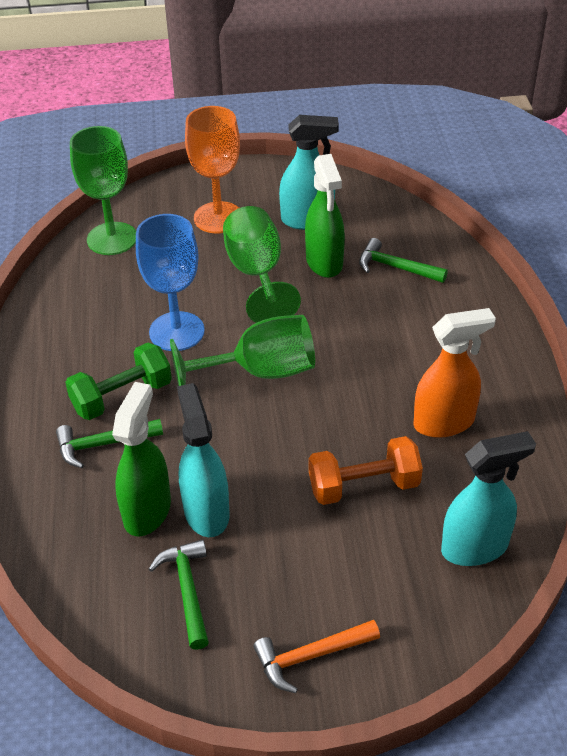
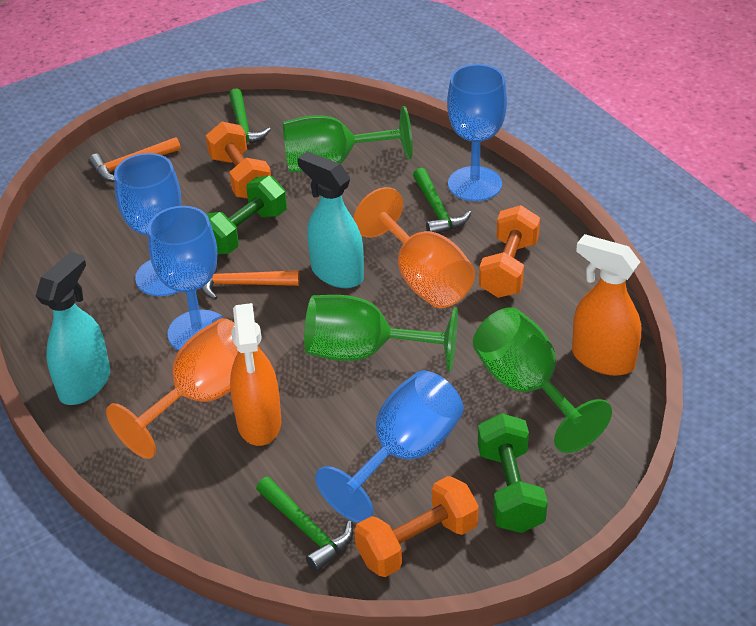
blue goblet: [136,214,205,351] = 1 -> [114,153,181,297] [148,206,225,351] [315,371,464,523] [447,64,507,201] = 4
green dumbbell: [65,343,172,420] = 1 -> [206,176,287,255] [478,413,548,533] = 2
green spray bottle: [112,382,171,537] [305,154,345,278] = 2 -> none = 0
orange dumbbell: [309,436,423,505] = 1 -> [206,122,271,199] [354,476,479,577] [479,205,540,298] = 3
orange goblet: [185,106,240,233] = 1 -> [106,318,238,459] [354,187,475,308] = 2
orange hammer: [253,620,380,693] = 1 -> [88,137,181,182] [201,264,300,300] = 2
orange spray bottle: [414,308,496,438] = 1 -> [230,303,281,446] [572,234,641,376] = 2
turquoise spray bottle: [177,383,230,537] [279,115,339,230] [441,431,536,566] = 3 -> [36,252,110,405] [298,151,364,288] = 2

